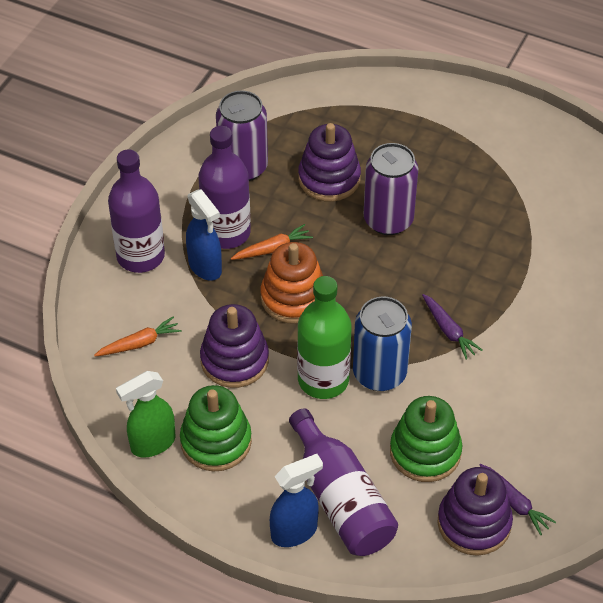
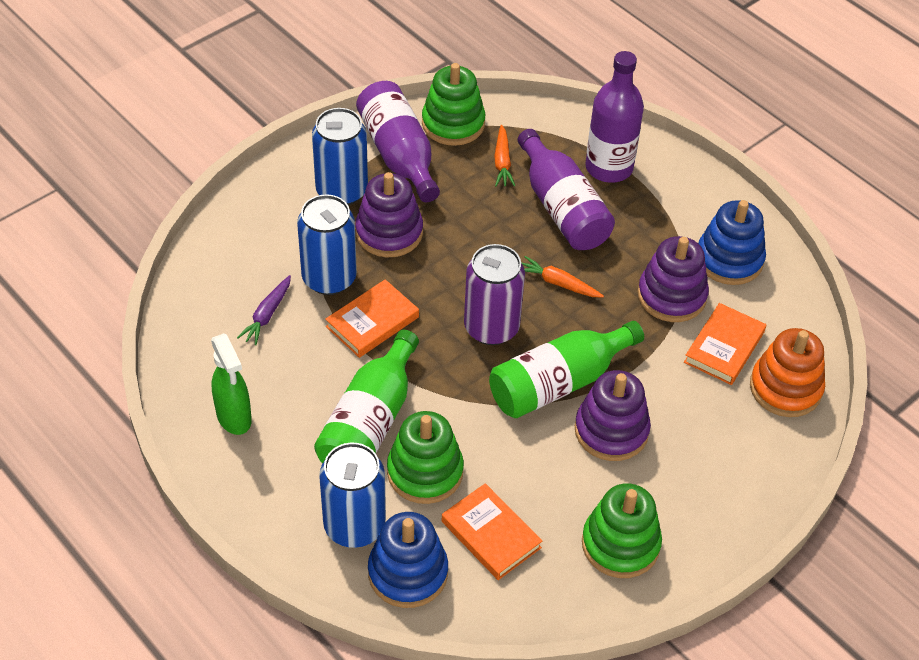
blue can: [353,296,412,391] = 1 -> [297,195,357,295] [312,108,368,205] [319,443,386,548] = 3
blue spray bottle: [186,189,222,281] [270,454,323,547] = 2 -> none = 0
blue stacking toy: none = 0 -> [368,512,448,608] [698,200,766,285] = 2
green bottle: [297,276,351,399] = 1 -> [314,330,419,463] [489,321,644,418] = 2
green stacking toy: [180,385,252,471] [390,396,462,482] = 2 -> [387,411,464,504] [422,63,485,146] [582,483,662,578] = 3
orange book: none = 0 -> [325,279,419,358] [442,483,542,580] [684,303,766,385] = 3
purple can: [216,90,268,181] [364,143,418,235] = 2 -> [464,244,525,345] = 1
purple carrot: [422,294,483,359] [480,464,556,535] = 2 -> [237,275,291,345] = 1

